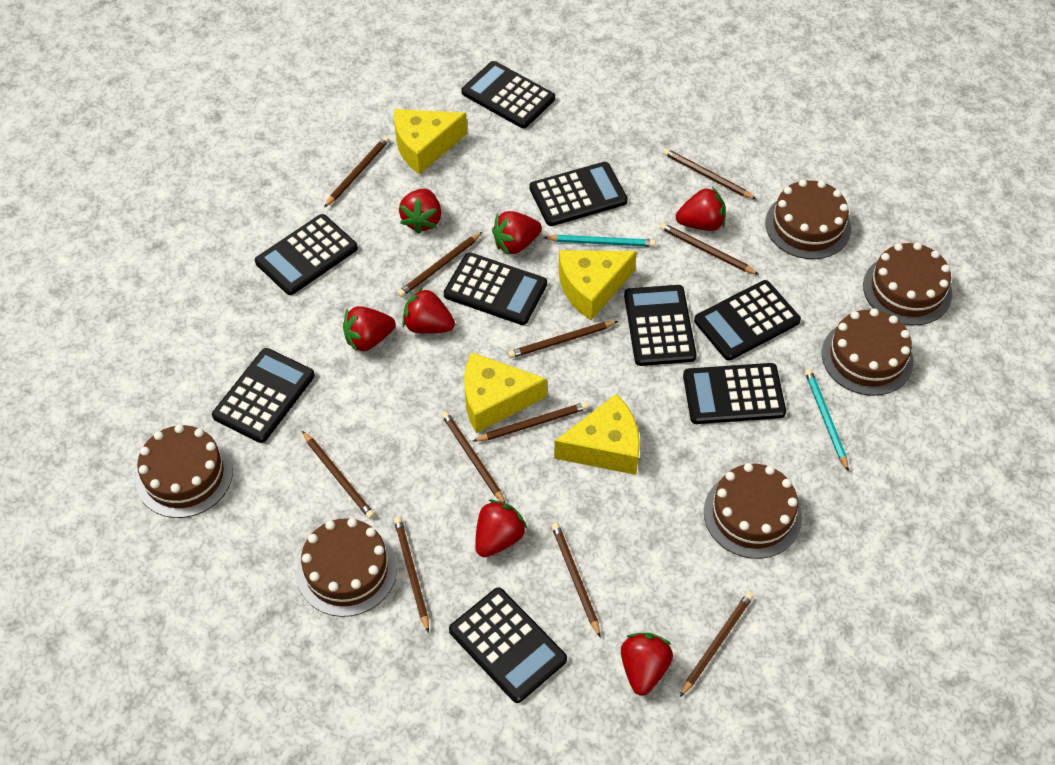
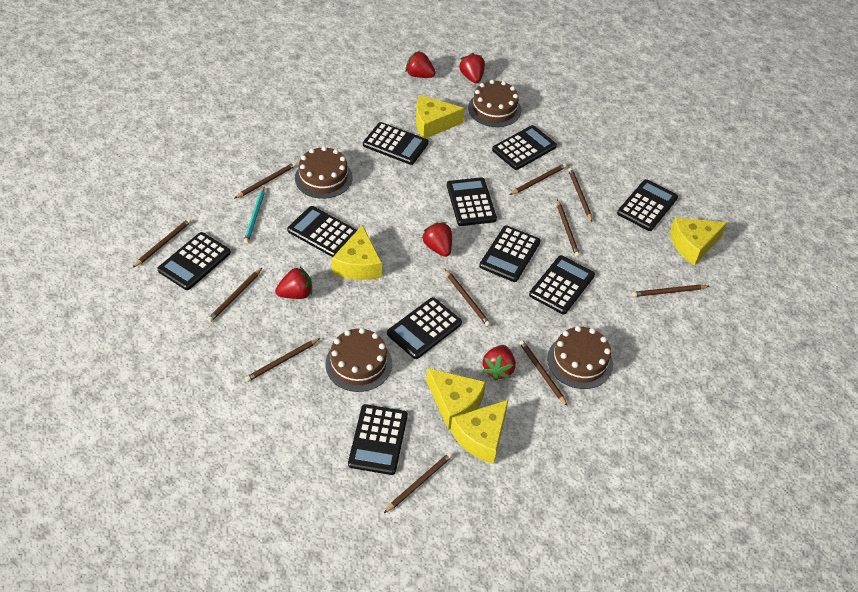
black calculator: [212,348,315,443] [255,214,358,295] [444,252,547,325] [449,587,567,703] [461,61,555,128] [529,162,628,226] [624,285,697,366] [683,363,786,424] [694,280,801,361] = 9 -> [157,232,231,290] [287,206,357,257] [348,404,408,475] [363,122,429,165] [387,297,462,359] [447,177,497,226] [479,225,541,282] [492,125,557,170] [529,255,595,314] [617,179,678,231] = 10
brown cake: [136,424,233,518] [296,518,397,617] [704,463,802,559] [765,179,851,259] [822,308,914,396] [863,242,952,326] = 6 -> [295,146,353,199] [325,328,392,392] [468,80,521,127] [547,326,613,389] = 4
red strawberry: [343,306,395,353] [399,189,441,234] [402,287,455,334] [475,500,527,557] [492,211,542,255] [621,633,673,696] [676,187,726,231] = 7 -> [275,267,312,299] [405,51,436,78] [422,222,452,257] [459,53,485,83] [482,345,516,381] = 5
turquoise pencil: [543,235,656,247] [805,369,849,472] = 2 -> [244,187,265,244] = 1
yellow cheese: [394,109,467,175] [464,352,547,433] [554,394,640,475] [559,250,637,320] = 4 -> [332,225,382,280] [416,95,465,139] [426,368,486,430] [451,399,509,464] [670,217,727,266] = 5

